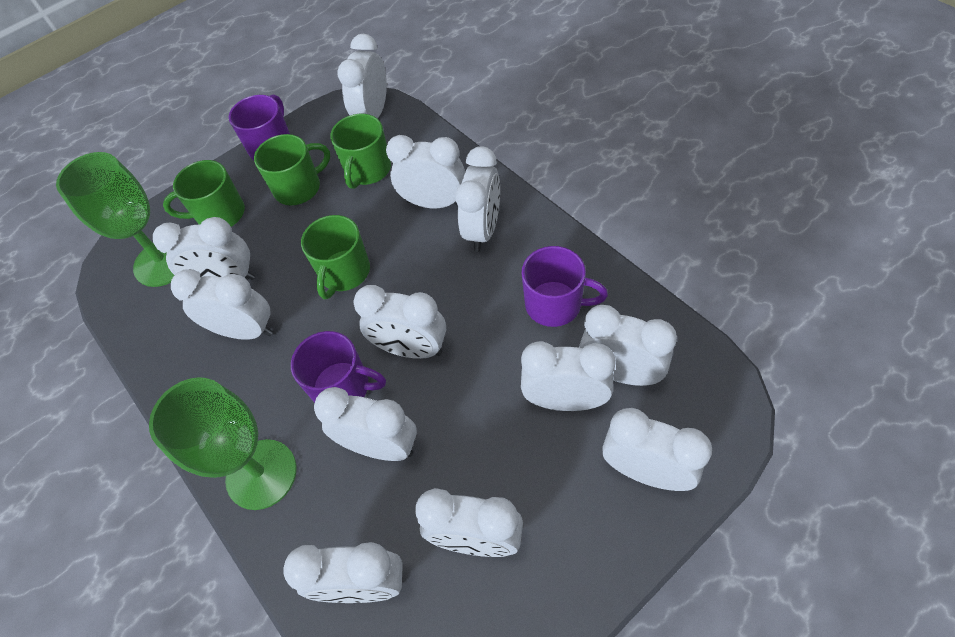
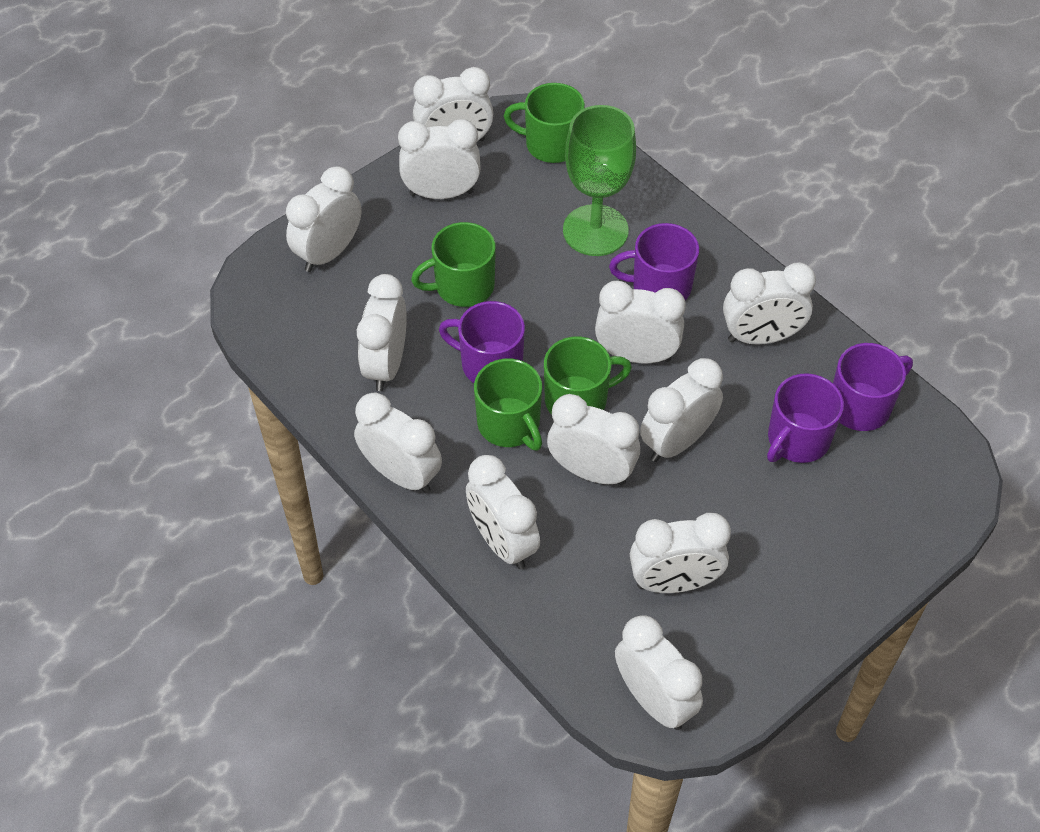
green goblet: [56,152,174,287] [149,377,297,510] = 2 -> [563,105,636,256] = 1
purple mug: [229,95,290,160] [291,331,386,403] [522,246,608,327] = 3 -> [439,301,525,383] [609,223,699,300] [767,373,844,463] [833,343,913,431] = 4

